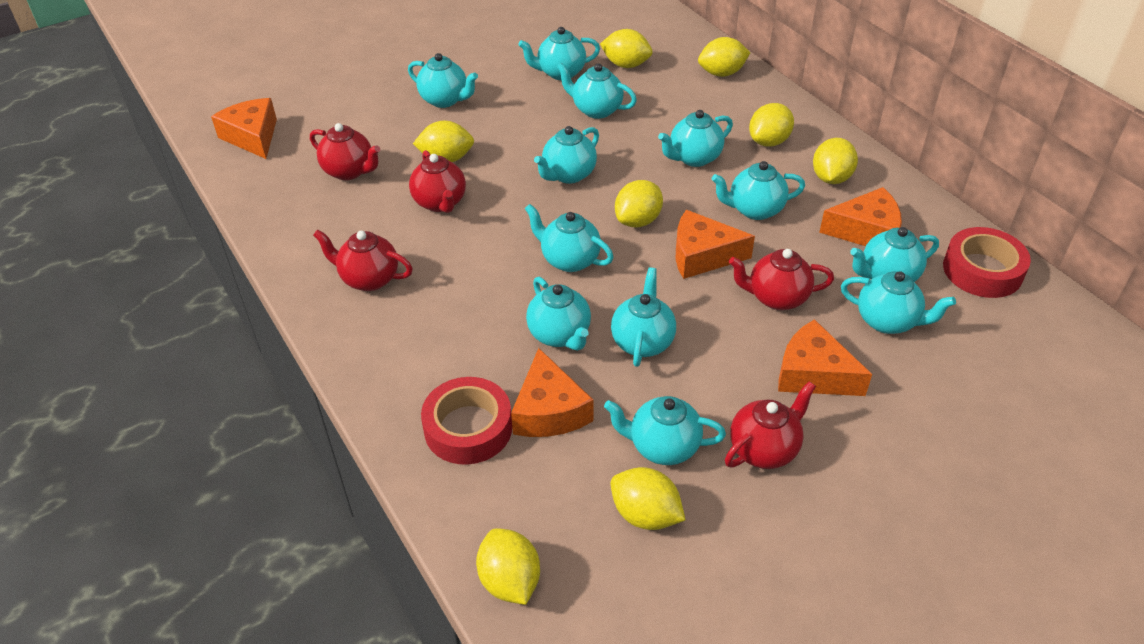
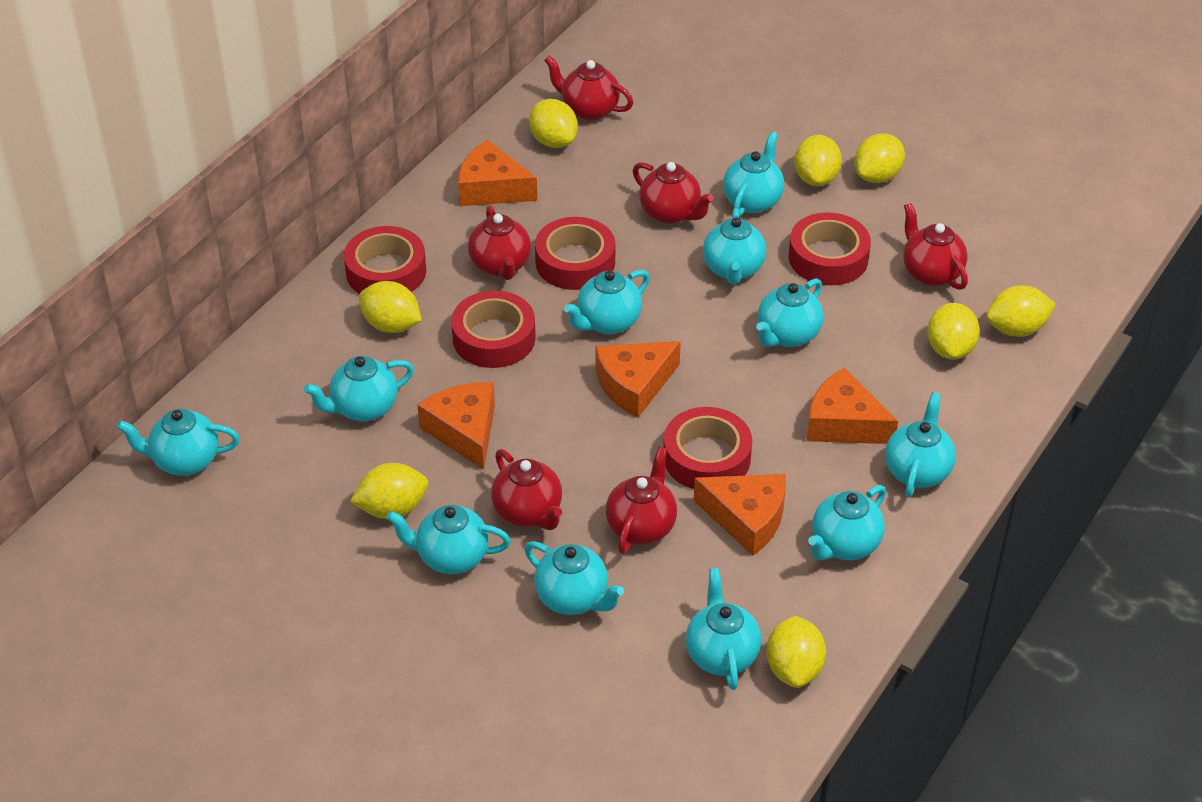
red tape: [421,377,512,464] [943,227,1031,298] = 2 -> [344,226,426,294] [451,291,536,368] [535,217,615,290] [663,407,752,489] [789,212,871,285] = 5
red teapot: [310,123,380,180] [313,230,413,291] [409,150,466,213] [725,381,816,469] [729,249,834,310] = 5 -> [468,205,531,280] [491,449,562,530] [544,56,634,121] [606,446,677,554] [633,162,714,224] [903,203,968,290] = 6
turquoise teapot: [408,53,478,108] [518,27,600,80] [525,204,614,272] [526,277,591,351] [534,126,599,184] [557,63,637,119] [604,396,726,465] [611,267,676,367] [658,110,733,167] [712,161,805,220] [841,271,956,334] [850,227,939,282] = 12 -> [116,409,240,476] [304,356,414,421] [386,505,511,574] [524,541,624,615] [564,270,650,334] [686,568,762,690] [703,208,766,285] [723,132,784,216] [756,278,823,347] [808,485,886,560] [885,392,956,497] = 11

